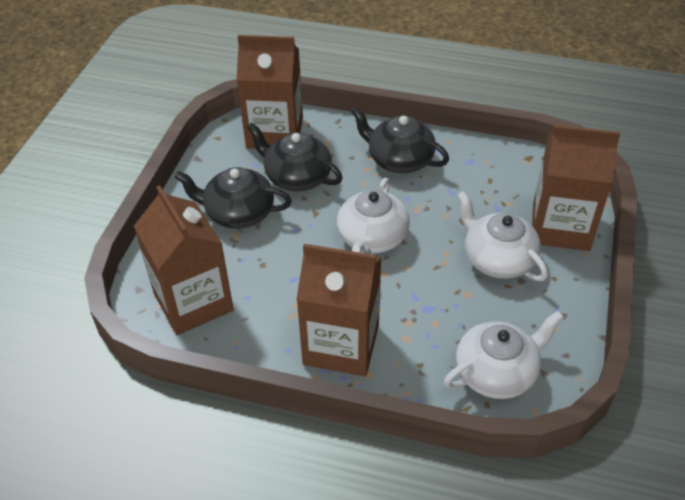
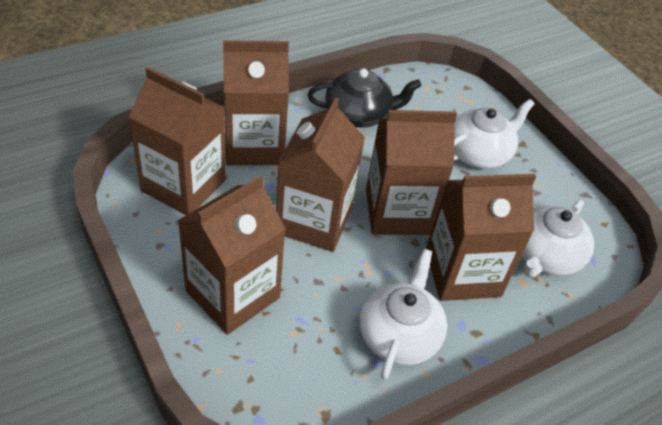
black teapot: [175,167,292,229] [246,122,343,191] [351,107,449,173] = 3 -> [308,68,422,128] = 1
brown carton: [134,185,234,335] [237,35,303,149] [296,244,381,376] [532,125,620,251] = 4 -> [128,67,226,215] [178,176,286,335] [223,40,289,165] [276,98,365,252] [366,110,457,235] [426,174,536,301] = 6

